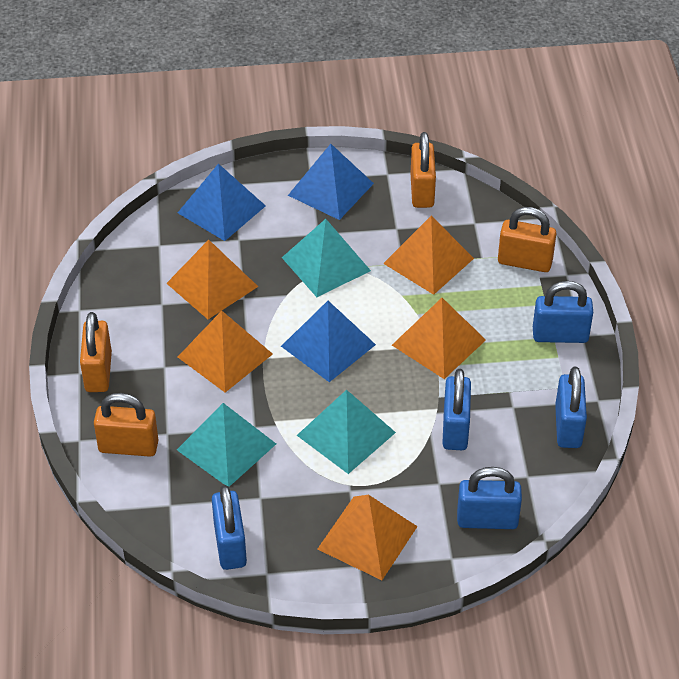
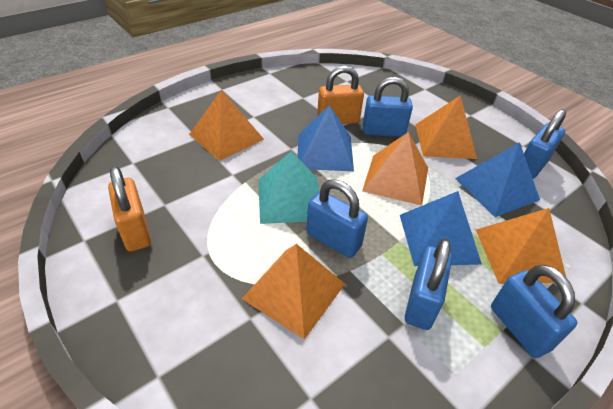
orange padlock: [80,312,112,392] [94,393,158,457] [410,132,436,208] [498,207,557,272] = 4 -> [108,166,151,252] [317,66,364,124] = 2
turquoise pyramid: [177,403,276,487] [282,219,371,297] [297,390,396,474] = 3 -> [258,151,319,224] = 1

